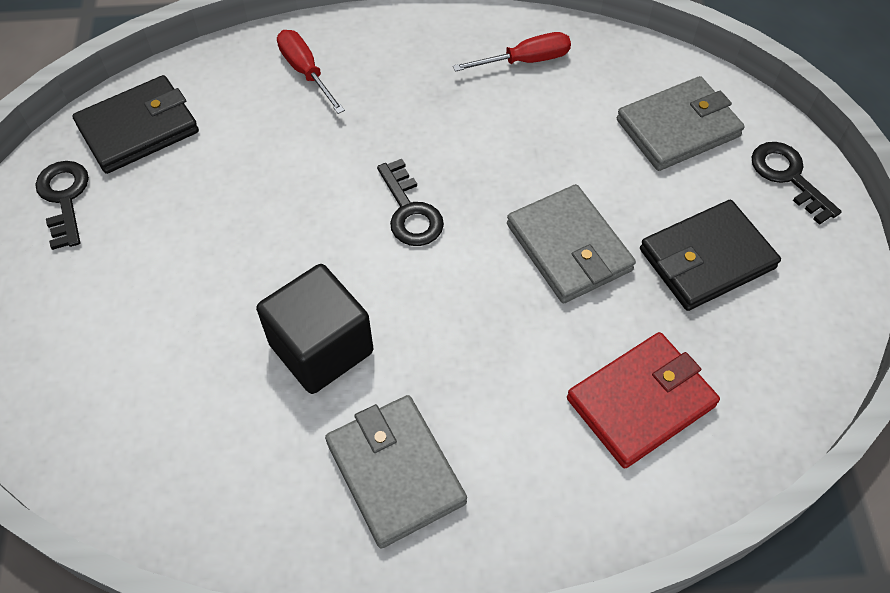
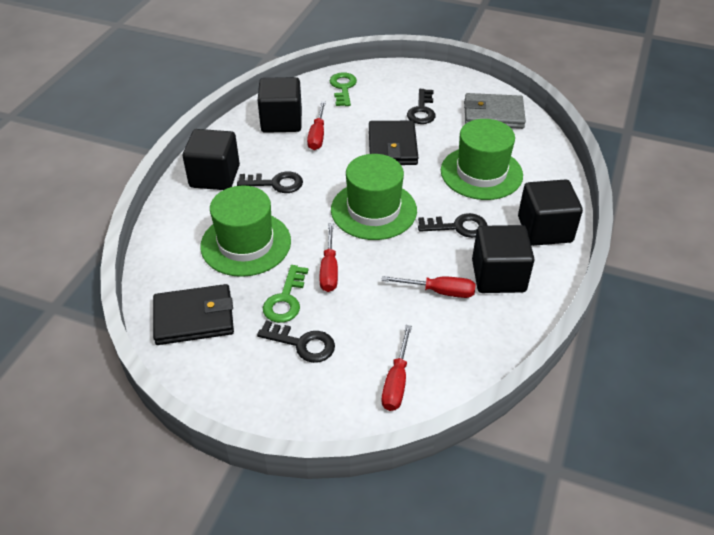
black cube: [256,264,373,394] = 1 -> [183,129,240,190] [258,77,302,133] [472,225,534,293] [518,179,583,246] = 4
black key: [35,161,89,250] [377,159,444,246] [751,142,842,225] = 3 -> [237,171,303,193] [257,320,335,363] [407,89,435,124] [418,213,487,238] = 4
green hat: none = 0 -> [200,185,291,277] [331,154,417,240] [441,119,523,200] = 3
green key: none = 0 -> [263,265,308,323] [330,72,357,106] = 2
grey wallet: [325,395,467,548] [507,184,636,303] [617,76,745,171] = 3 -> [464,93,526,129] = 1
red screwdriver: [277,30,345,114] [453,32,571,72] = 2 -> [307,101,326,150] [320,223,338,292] [381,276,476,298] [382,325,412,411] = 4
red wallet: [567,332,720,469] = 1 -> none = 0

